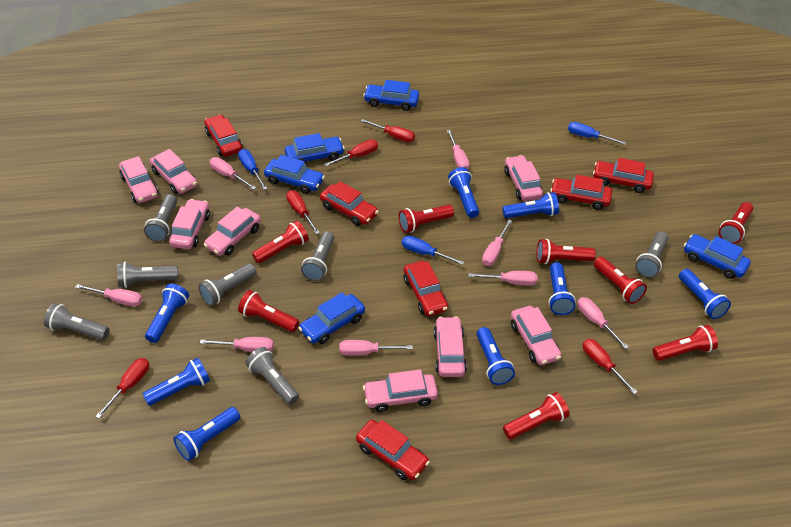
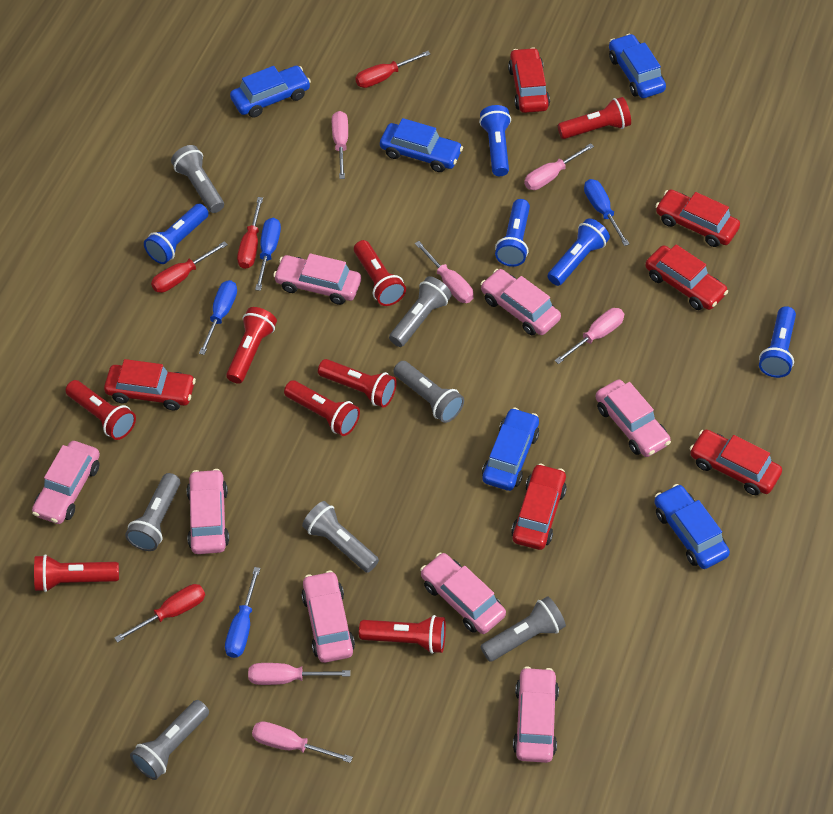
blue flashlight: [143,358,210,406] [145,283,189,343] [174,407,240,461] [448,167,479,218] [476,327,515,385] [502,192,559,218] [549,262,576,315] [679,269,731,319] = 8 -> [144,204,209,264] [479,105,511,176] [495,199,530,267] [547,218,610,286] [759,306,796,378] = 5
blue screwdriver: [238,149,267,190] [402,236,464,265] [568,122,626,145] = 3 -> [199,280,237,355] [225,567,260,658] [255,218,281,291] [584,179,629,246] = 4
pink screwdriver: [75,284,142,306] [200,337,274,352] [210,157,256,190] [340,340,413,356] [447,130,469,169] [469,271,538,286] [482,219,512,266] [577,297,629,349] = 8 -> [248,663,350,685] [252,721,353,763] [332,111,348,179] [415,241,474,303] [524,143,594,190] [555,308,624,364] = 6
red screwdriver: [95,358,149,419] [287,190,320,234] [324,140,378,166] [361,119,415,142] [583,339,638,394] = 5 -> [114,584,205,643] [151,241,228,293] [237,197,263,269] [356,51,430,88] = 4

